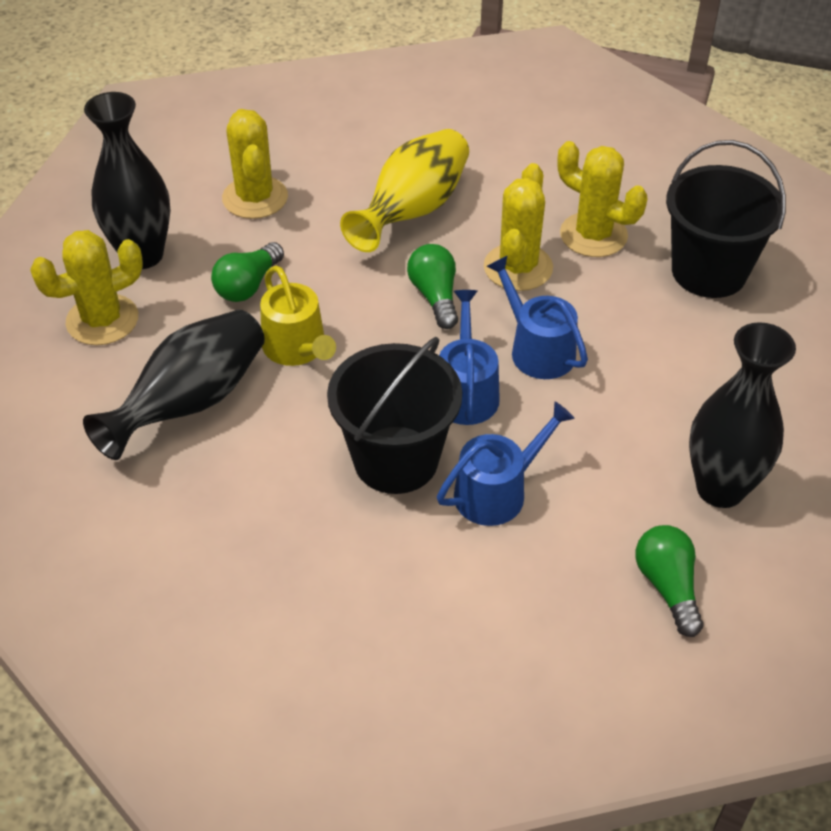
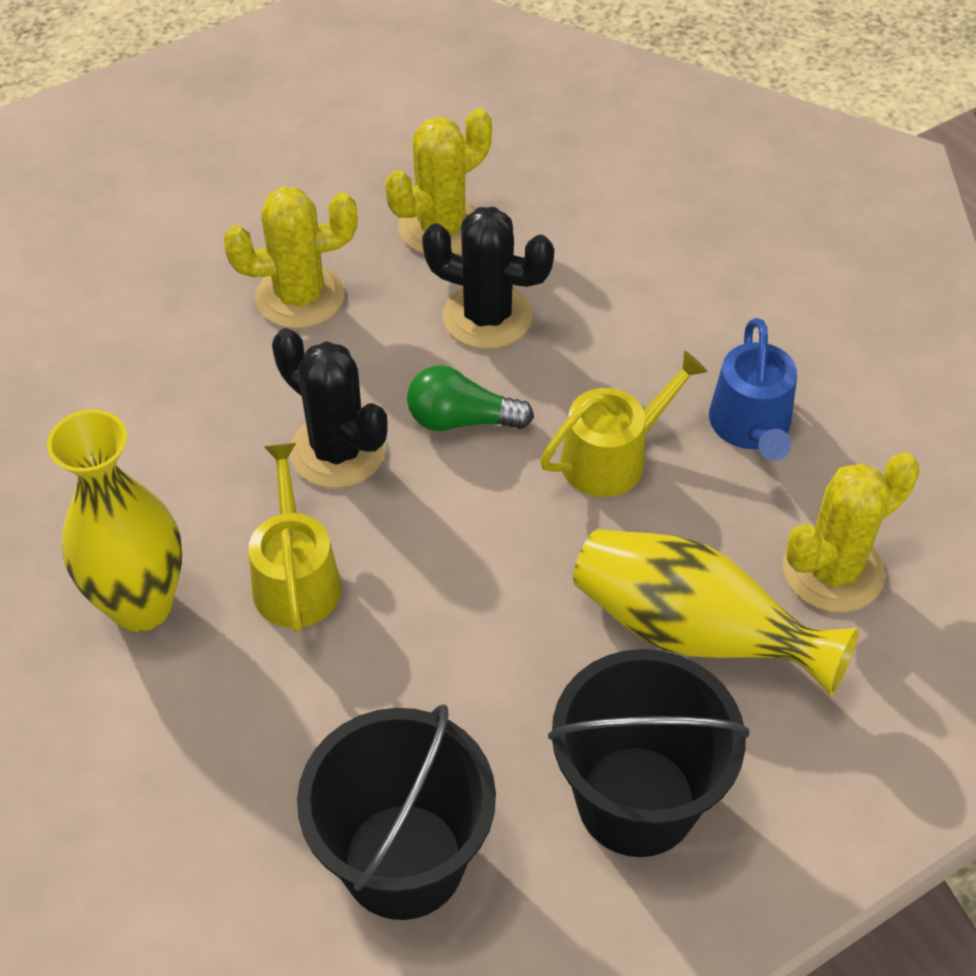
black cactus: none = 0 -> [272,328,388,488] [422,207,554,349] = 2
black vase: [83,310,265,460] [84,92,170,269] [689,322,796,508] = 3 -> none = 0
blue watering can: [437,402,575,526] [439,290,500,425] [487,255,588,379] = 3 -> [709,318,797,461] = 1
green light bulb: [211,242,284,302] [407,244,458,329] [635,525,703,637] = 3 -> [407,365,534,431] = 1
yellow cactus: [30,230,143,345] [222,109,288,219] [484,163,553,291] [558,141,647,257] = 4 -> [223,186,358,329] [385,108,492,255] [783,453,920,612] = 3
yellow vase: [340,129,469,252] = 1 -> [47,409,182,632] [573,529,859,696] = 2
yellow watering can: [260,266,336,366] = 1 -> [248,443,341,632] [540,351,708,497] = 2

